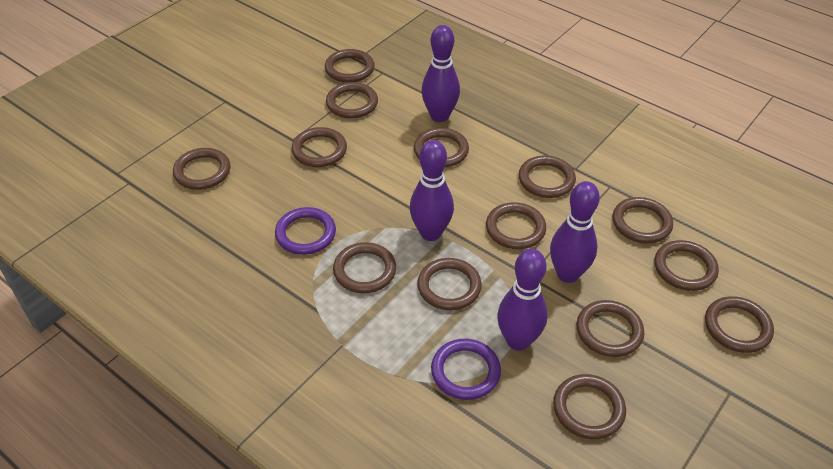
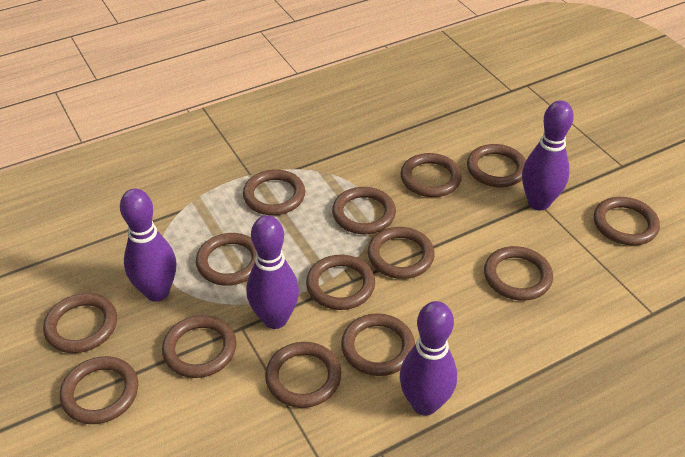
purple ring: [275,207,336,255] [431,339,501,400] = 2 -> none = 0

